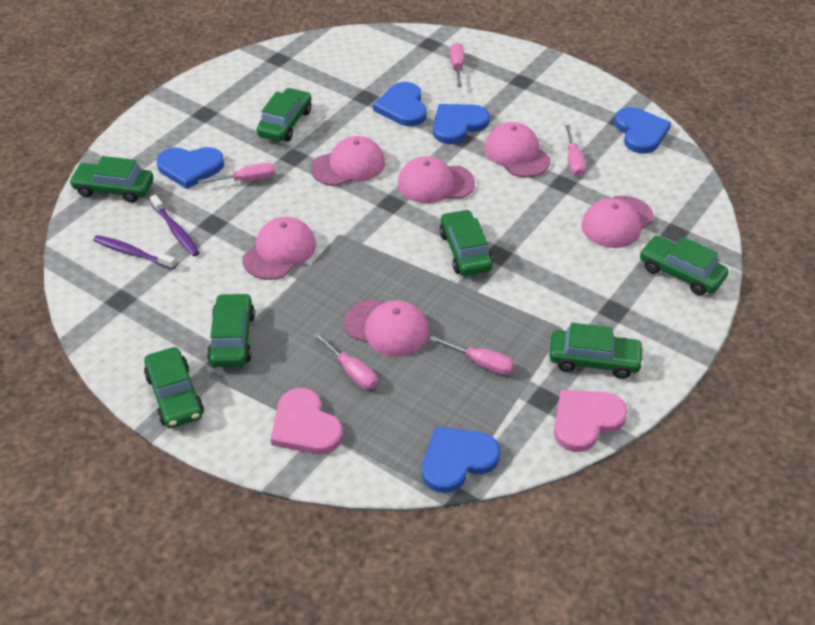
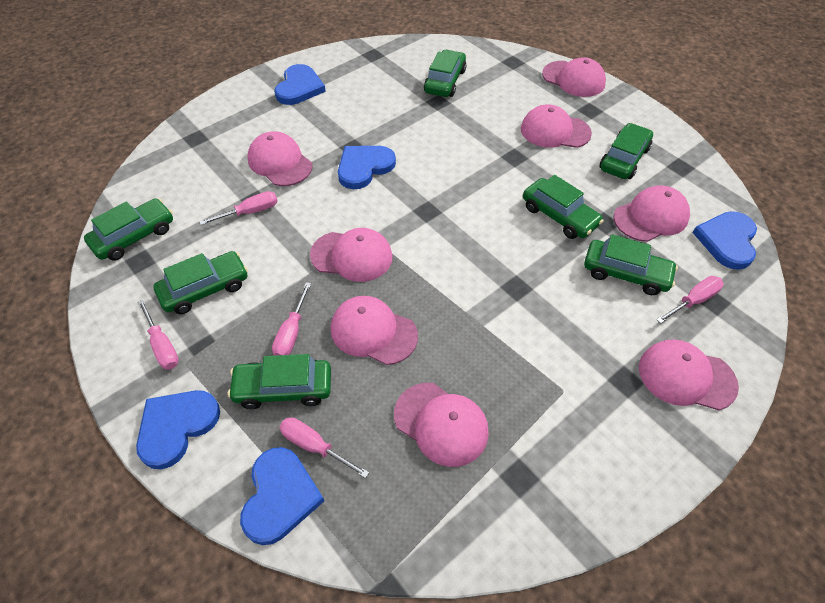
pink cap: [242,217,316,280] [311,136,385,186] [344,299,429,357] [398,156,475,203] [484,122,550,177] [582,196,654,248] = 6 -> [247,131,312,186] [310,228,393,282] [330,296,418,365] [394,383,489,467] [521,105,592,148] [542,57,606,97] [614,185,690,242] [639,339,739,410] = 8
pink heart: [270,388,343,454] [554,390,628,452] = 2 -> none = 0
purple toothbrush: [93,235,177,270] [150,195,200,256] = 2 -> none = 0

